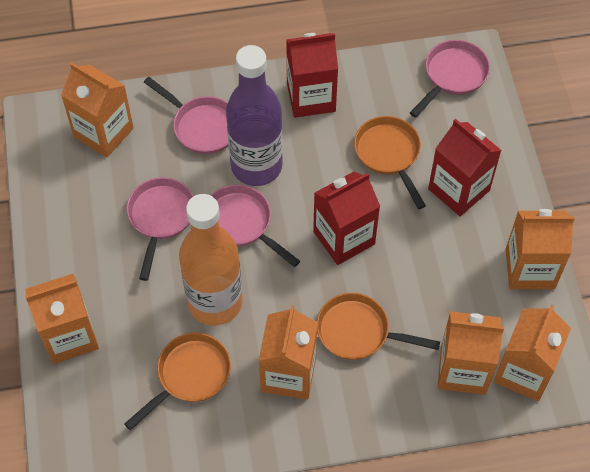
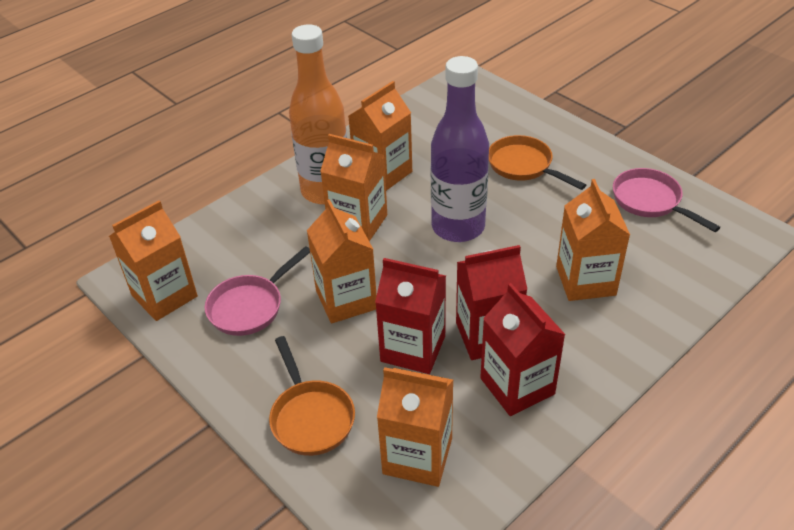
orange pan: [124,333,231,430] [317,293,440,360] [354,116,426,209] = 3 -> [269,336,355,456] [489,135,586,190] = 2
pink pan: [126,177,194,281] [144,77,228,154] [210,185,300,267] [410,40,490,118] = 4 -> [205,246,310,336] [613,168,720,232] = 2

